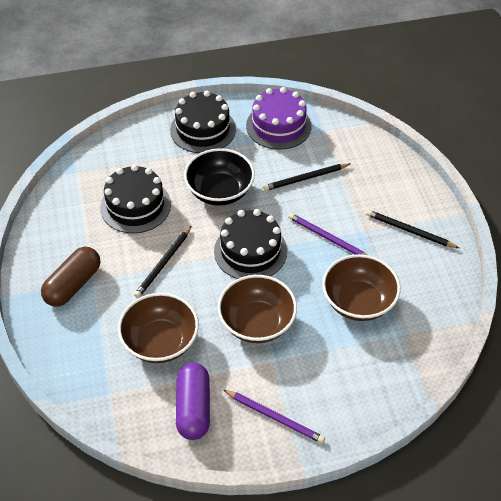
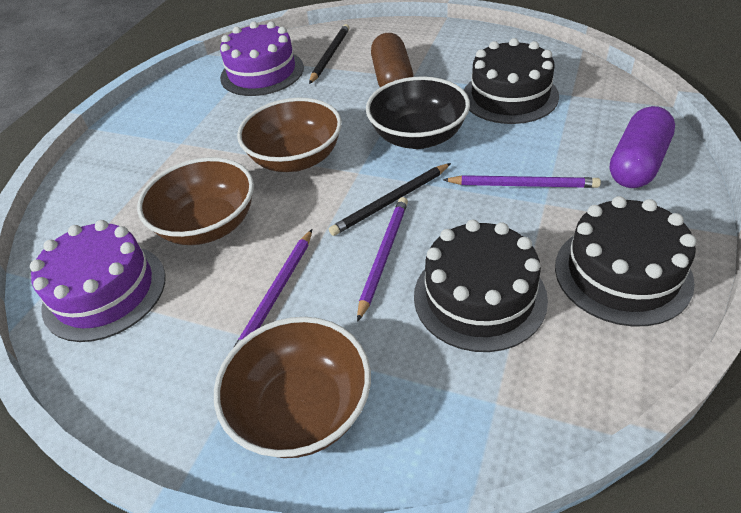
black pencil: [134,226,191,298] [263,163,350,191] [366,210,459,248] = 3 -> [309,24,350,84] [329,163,451,236] = 2
purple cake: [246,87,312,150] = 1 -> [30,220,166,342] [220,21,304,96] = 2
purple pencil: [223,389,325,443] [288,213,367,255] = 2 -> [234,229,312,347] [357,197,408,322] [443,175,601,188] = 3

